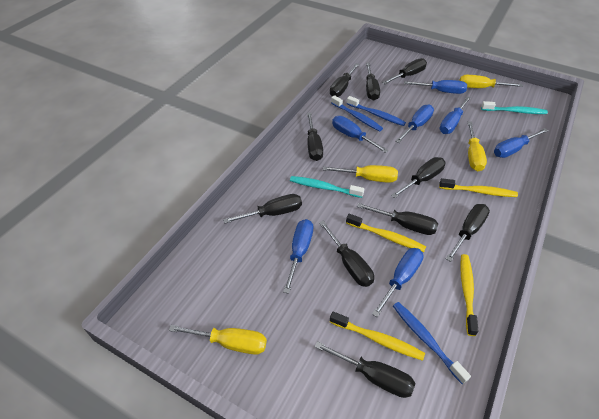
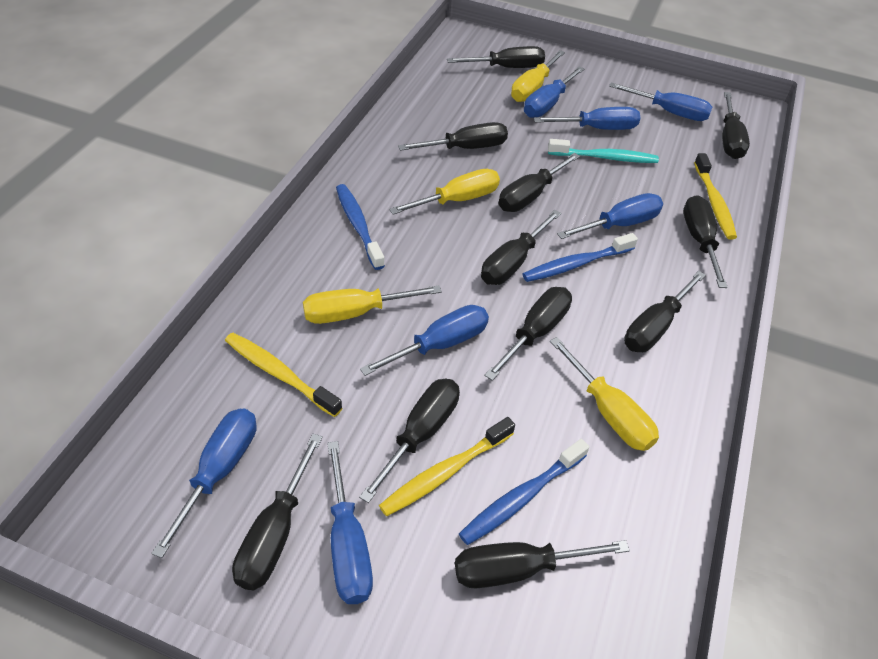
black screwdriver: [223,194,302,224] [307,113,323,161] [314,341,415,398] [319,221,374,287] [330,63,359,97] [357,203,438,235] [366,62,380,101] [382,58,427,84] [391,157,445,198] [446,204,490,262] = 10 -> [232,434,323,590] [359,379,460,503] [398,122,508,151] [447,46,545,68] [455,540,630,589] [481,210,561,285] [484,287,572,381] [499,153,580,212] [624,271,706,352] [683,195,728,288] [722,92,750,159] = 11
turquoise toothbrush: [290,176,364,198] [481,101,548,114] = 2 -> [548,139,659,163] = 1
yellow toothbrush: [330,312,425,361] [346,214,426,252] [439,178,518,197] [460,254,478,336] = 4 -> [225,333,342,417] [379,417,515,516] [694,153,737,240] = 3

